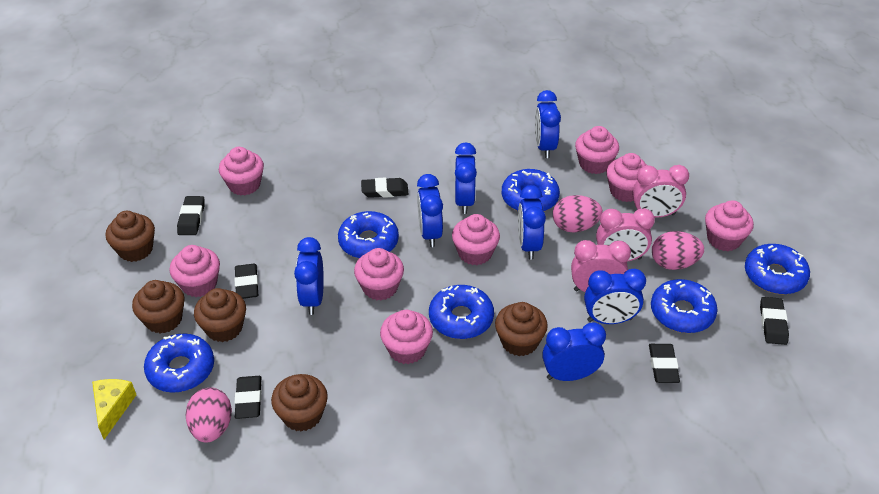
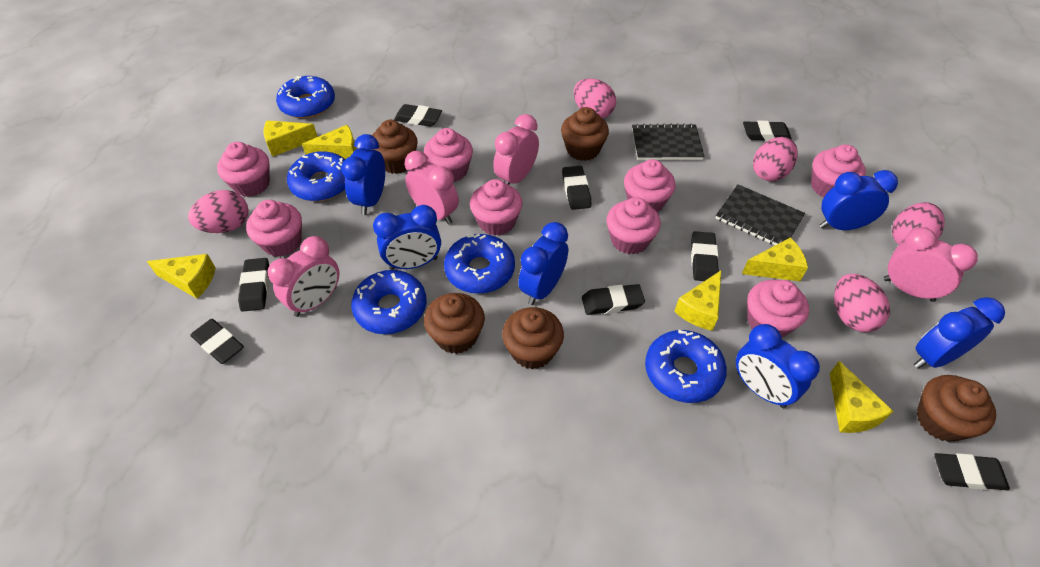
black eraser: [177,196,205,235] [234,264,258,299] [234,376,262,419] [361,178,409,198] [649,344,680,383] [760,297,789,345] = 6 -> [190,319,244,364] [238,258,269,312] [394,104,442,127] [562,166,592,210] [582,284,645,315] [691,231,719,281] [743,121,792,141] [934,453,1010,490] = 8
black notebook: none = 0 -> [632,123,704,160] [716,184,805,245] = 2
blue clock: [294,237,324,315] [417,174,443,247] [455,143,477,214] [518,185,546,260] [535,90,561,158] [542,322,606,381] [584,269,646,324] = 7 -> [341,134,385,215] [373,205,441,270] [518,222,568,305] [736,324,820,408] [819,170,898,230] [914,297,1005,369] = 6
blue donut: [144,334,214,393] [338,211,399,258] [429,285,494,339] [502,169,560,211] [651,279,718,333] [745,244,810,295] = 6 -> [276,76,335,118] [287,151,345,201] [351,270,427,334] [444,234,515,294] [645,330,727,403] = 5
pink clock: [571,240,631,292] [596,208,655,262] [632,165,689,218] = 3 -> [267,236,339,317] [405,151,459,225] [493,114,539,185] [884,227,978,302] = 4
pink egg: [186,388,232,443] [553,195,603,233] [652,231,704,270] = 3 -> [188,190,249,233] [574,78,616,119] [753,137,798,182] [834,274,890,332] [892,202,945,245] = 5
yellow cheese: [92,379,136,439] = 1 -> [147,254,216,299] [264,120,318,157] [302,125,356,159] [674,271,721,331] [742,238,808,281] [829,361,894,433] = 6

